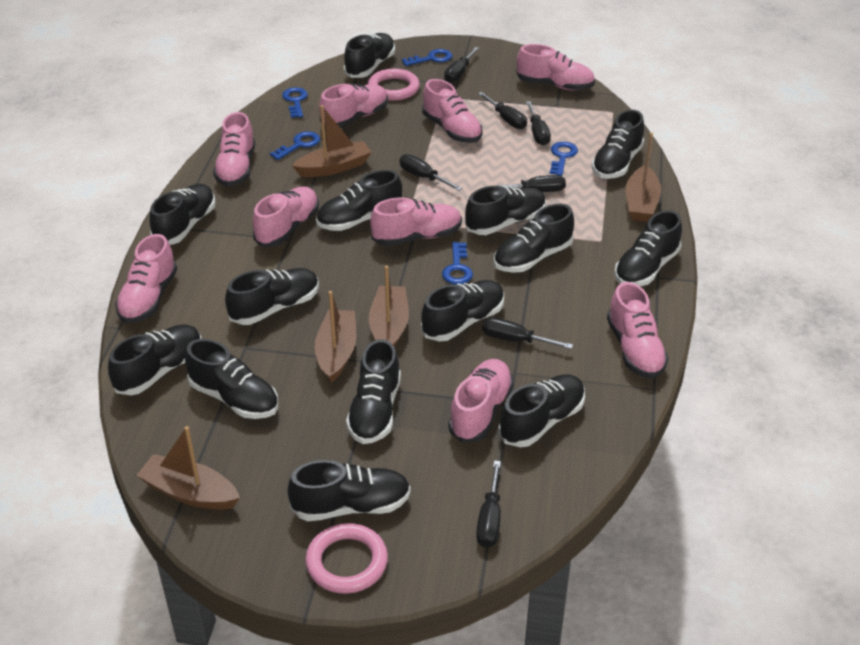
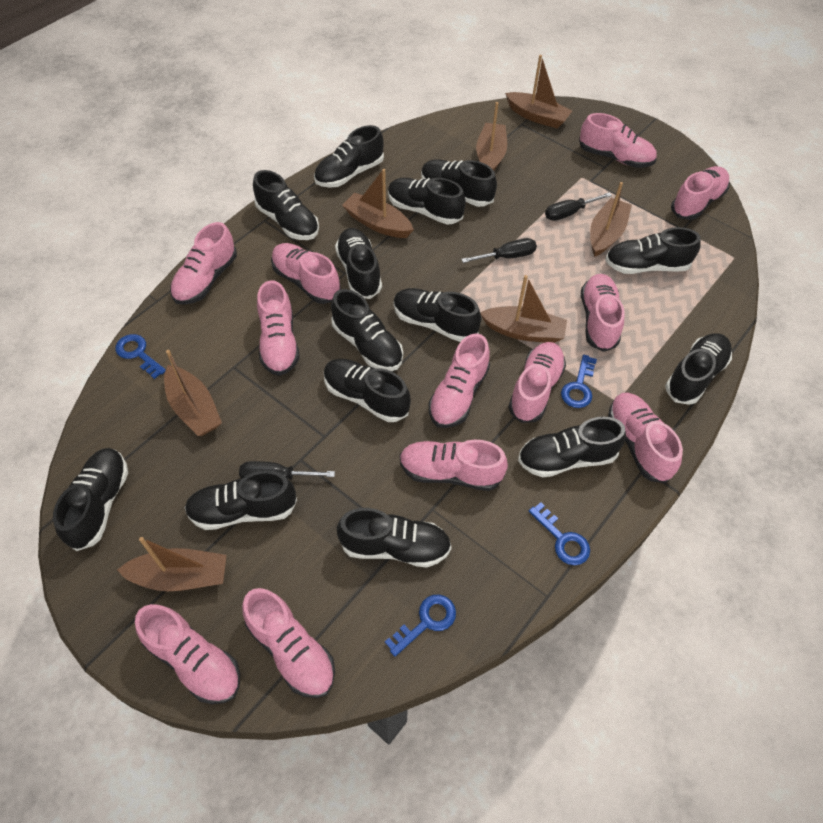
black screwdriver: [399,154,463,191] [444,47,479,83] [476,460,501,548] [478,92,527,129] [482,317,573,349] [486,175,566,192] [526,101,551,145] = 7 -> [239,461,335,480] [461,238,537,263] [545,192,612,221] = 3
blue key: [270,131,320,160] [282,87,308,118] [402,49,452,66] [442,242,473,285] [550,142,578,176] = 5 -> [115,334,166,379] [385,595,456,657] [529,502,590,565] [561,355,597,408] = 4
brown boat: [136,426,240,510] [292,105,372,177] [315,291,357,383] [369,265,409,347] [626,132,661,222] = 5 -> [117,537,227,591] [164,350,222,436] [342,169,414,238] [476,102,507,170] [480,275,567,343] [505,55,572,128] [590,182,632,257] = 7
pink ring: [305,523,388,594] [368,69,420,101] = 2 -> none = 0
pink shoe: [115,234,177,323] [213,112,255,187] [253,186,319,246] [319,83,388,128] [370,198,462,246] [422,79,483,143] [448,359,514,442] [516,44,595,90] [607,282,668,378] = 9 -> [135,604,240,704] [170,222,237,305] [242,588,335,698] [257,280,300,376] [271,243,341,304] [400,440,508,491] [429,333,490,428] [508,342,566,423] [579,113,657,168] [581,274,625,352] [608,393,683,483] [671,166,730,220] = 12

